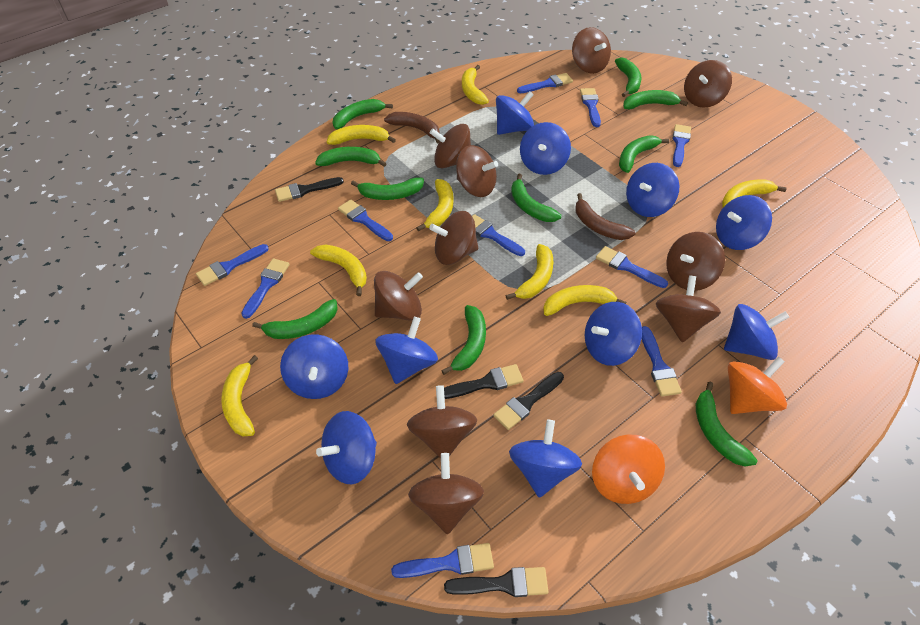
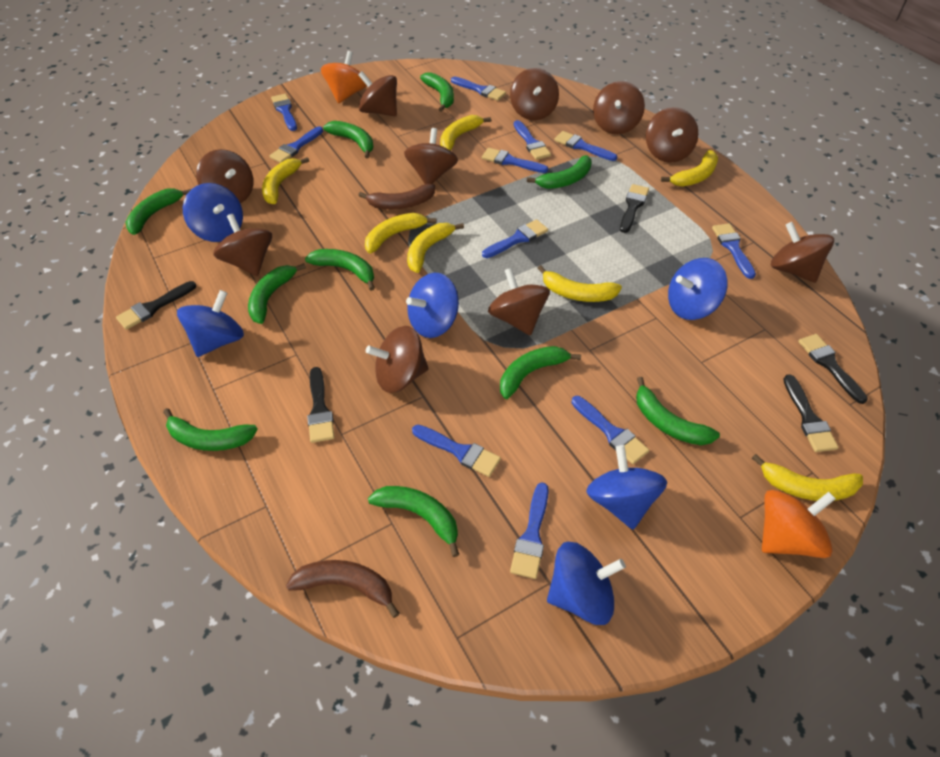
black brush: [275,177,344,202] [444,364,524,399] [444,567,548,597] [493,372,564,430] = 4 -> [116,281,196,330] [307,367,334,443] [620,184,649,233] [783,374,838,452] [798,334,868,404] = 5
blue brush: [196,244,269,286] [241,258,290,319] [338,200,393,241] [391,543,494,578] [472,214,525,256] [517,73,573,93] [580,88,601,127] [596,246,668,288] [642,326,682,397] [673,124,691,167] = 10 -> [269,126,323,163] [271,94,297,131] [412,425,501,477] [451,76,506,101] [482,148,548,173] [482,219,548,258] [510,482,549,579] [514,120,551,160] [554,131,617,161] [572,396,649,464] [712,223,756,279] = 11
blue spinning top: [280,334,348,399] [316,411,377,484] [375,317,438,384] [496,91,534,135] [509,420,582,498] [520,122,571,175] [585,302,642,366] [626,163,679,217] [716,195,772,250] [724,304,789,360] = 10 -> [177,290,244,357] [183,183,243,242] [406,273,459,338] [547,542,626,625] [586,445,667,530] [668,258,728,320] = 6
yellow banana: [221,355,258,436] [310,244,367,296] [327,125,396,145] [416,179,454,232] [462,65,489,105] [505,244,554,300] [543,285,626,316] [722,179,786,207] = 8 -> [262,157,309,204] [365,213,436,254] [407,223,464,273] [440,115,491,151] [538,265,622,302] [661,150,718,186] [752,454,863,501] = 7

